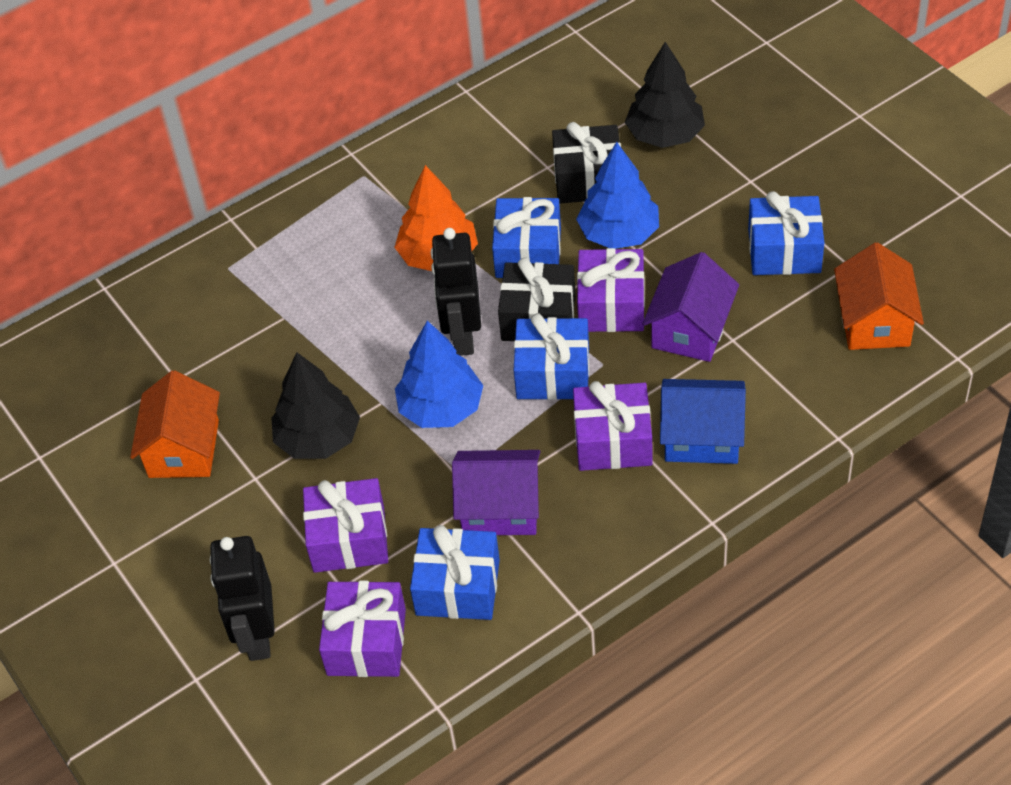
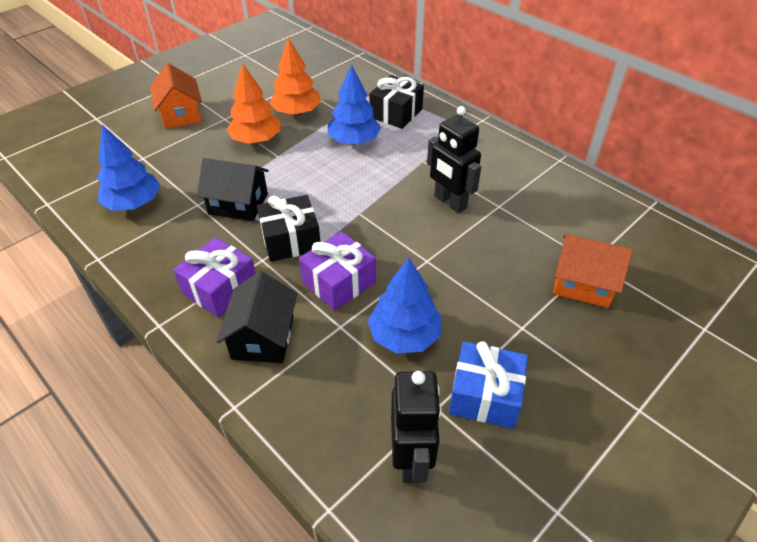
black house: none = 0 -> [197,158,269,221] [216,271,297,363] = 2
black tree: [271,352,360,459] [625,42,705,148] = 2 -> none = 0
blue gift: [410,525,500,620] [492,197,561,278] [513,313,589,400] [748,191,824,275] = 4 -> [449,341,528,429] = 1
blue house: [660,379,746,464] = 1 -> none = 0
blue tree: [395,321,484,428] [576,142,659,249] = 2 -> [97,125,161,211] [328,64,381,145] [367,258,441,354] = 3
orange tree: [394,165,478,271] = 1 -> [226,64,280,144] [270,37,321,116] = 2
purple gift: [303,478,388,573] [319,581,406,677] [573,381,653,471] [577,248,645,332] = 4 -> [173,237,256,318] [299,231,376,311] = 2
purple house: [452,450,540,535] [642,252,739,362] = 2 -> none = 0

